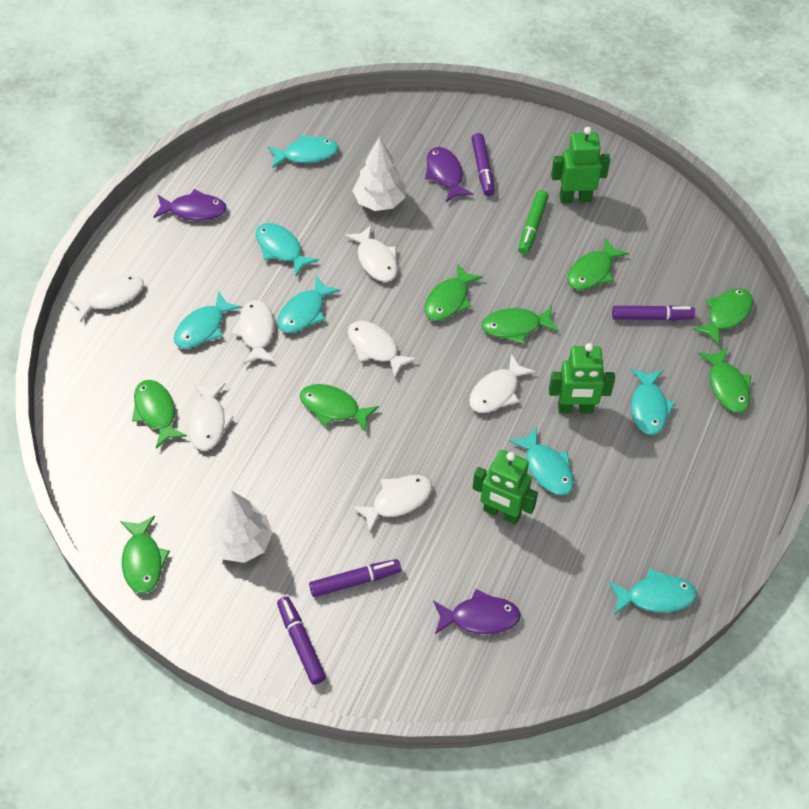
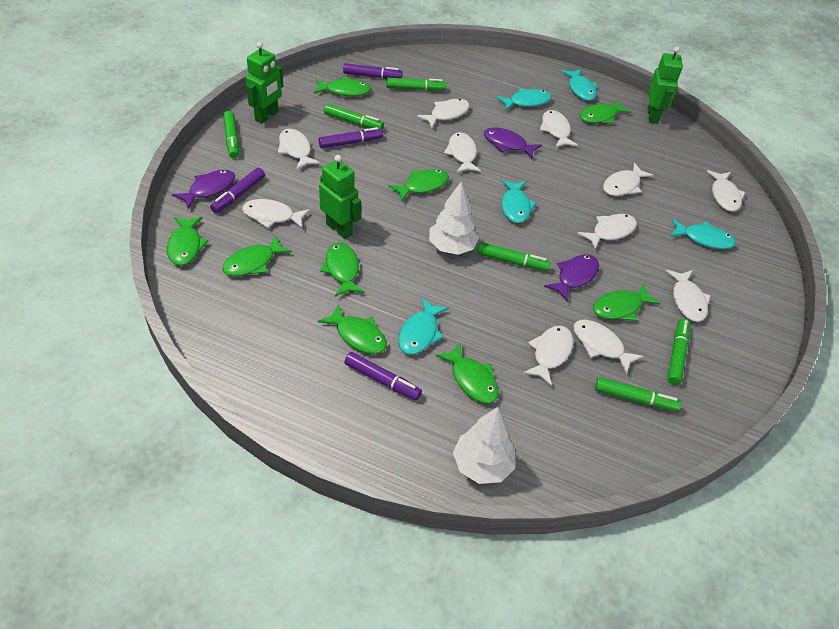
green fish: [120,516,170,594] [132,380,187,448] [300,384,379,432] [424,264,483,321] [482,306,559,344] [567,238,629,290] [693,288,753,346] [698,347,751,412] = 8 -> [167,217,208,266] [223,235,292,276] [314,77,371,96] [318,304,387,354] [320,243,364,297] [388,169,449,201] [436,342,499,403] [580,99,632,124] [593,283,660,321] = 9
green marker: [518,190,549,255] = 1 -> [223,111,239,158] [324,104,384,129] [386,78,446,91] [477,242,551,271] [595,377,681,411] [667,319,690,385] = 6
turquoise fish: [174,291,241,348] [256,223,319,276] [268,135,338,168] [277,276,340,333] [509,427,574,495] [609,568,697,615] [631,368,675,435] = 7 -> [398,298,449,355] [496,88,552,111] [501,180,537,223] [561,69,598,101] [670,219,736,249] = 5
white fish: [68,274,144,322] [188,383,234,450] [231,300,275,364] [345,225,398,282] [348,321,417,378] [352,475,432,533] [469,354,536,413] = 7 -> [242,199,310,228] [278,129,320,170] [417,99,470,128] [444,132,481,173] [523,325,573,386] [540,110,578,148] [573,320,644,374] [577,214,637,249] [603,163,654,196] [666,270,711,322] [707,170,746,212] = 11

